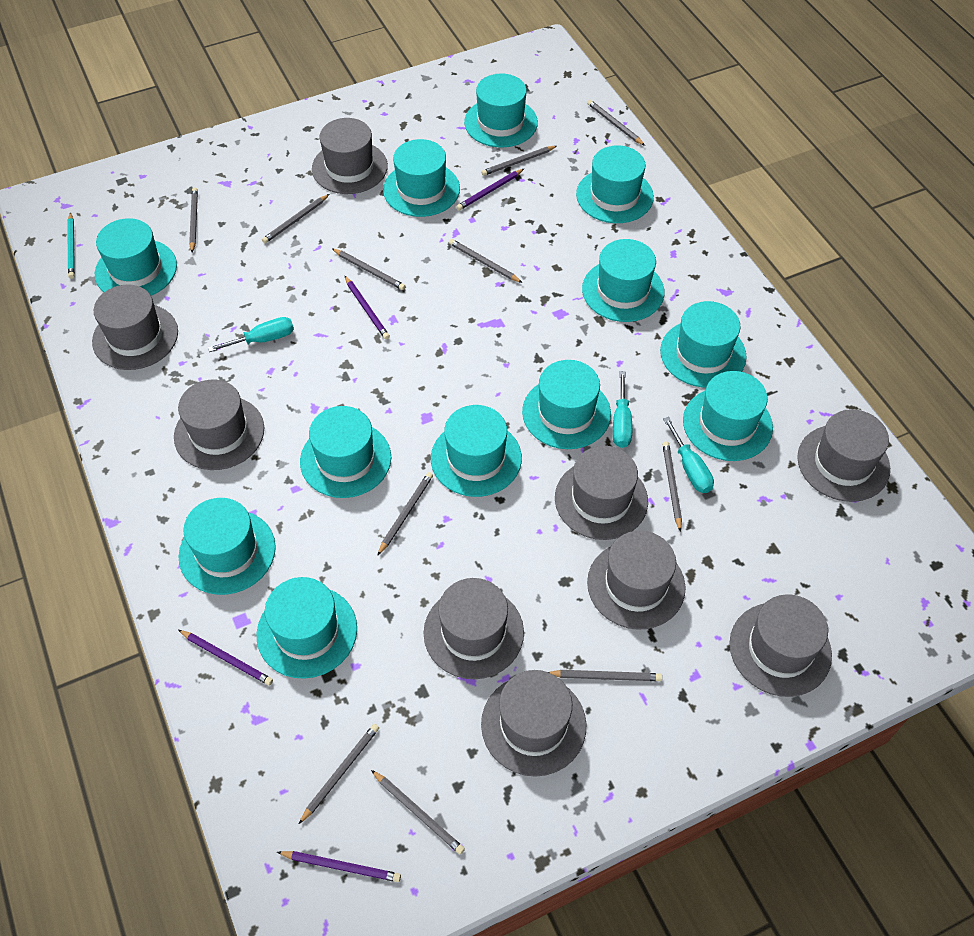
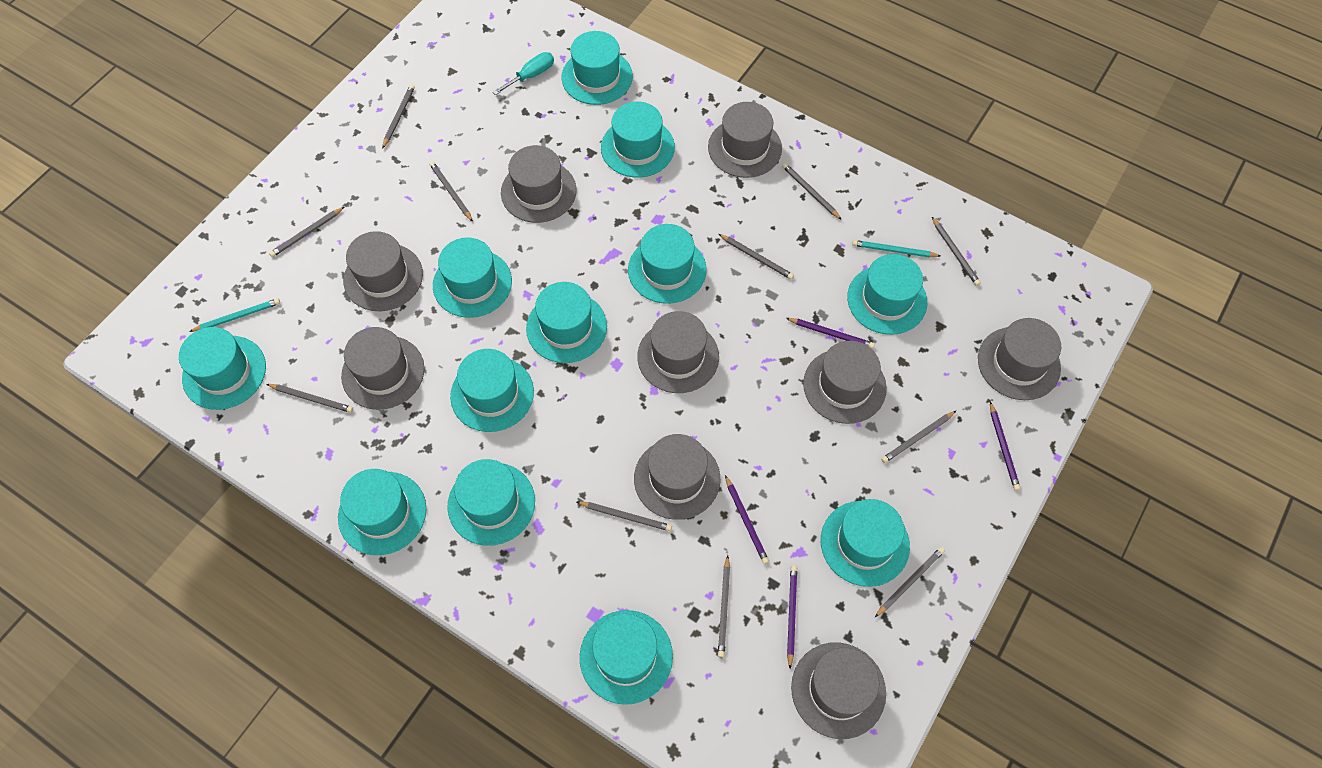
turquoise pencil: [67,212,75,279] = 1 -> [189,298,280,332] [852,240,940,257] = 2
turquoise screwdriver: [208,317,294,352] [613,371,632,448] [663,417,714,493] = 3 -> [493,52,554,95] = 1

